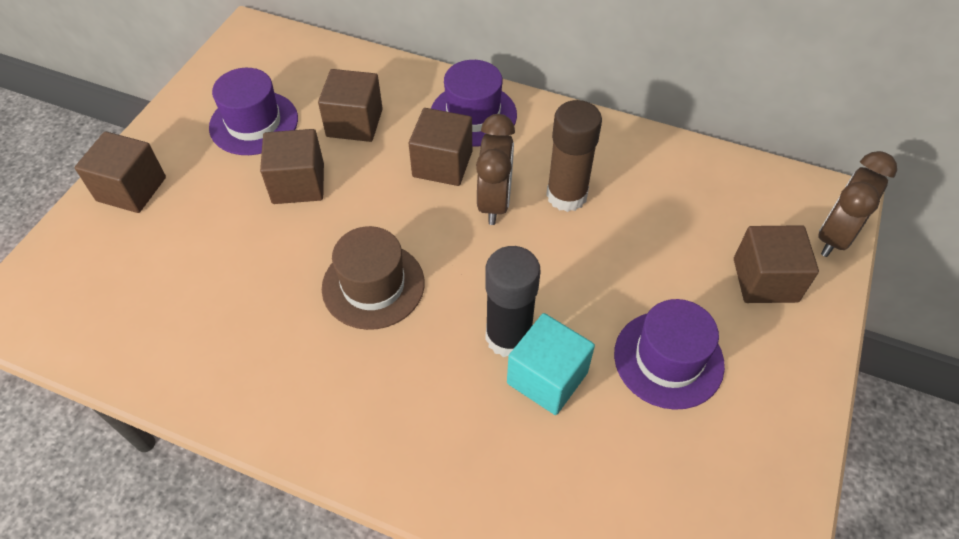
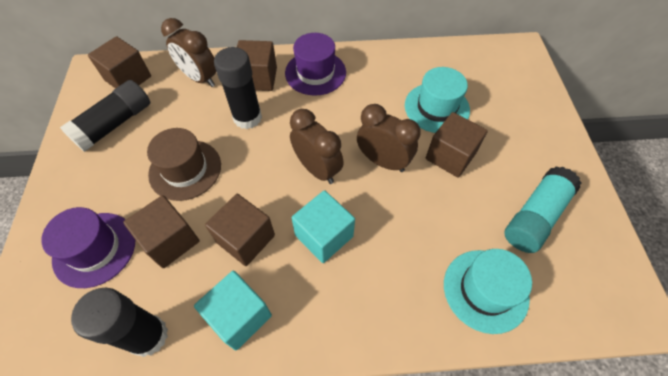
black glue stick: [485,246,541,357] = 1 -> [60,80,150,152] [71,288,168,357] [214,47,262,129] = 3
brown clock: [476,114,515,225] [818,151,897,257] = 2 -> [161,18,216,87] [290,109,344,184] [357,104,421,172] = 3
brown glue stick: [546,100,602,212] = 1 -> none = 0
purple hat: [209,68,298,155] [431,60,517,147] [614,299,725,410] = 3 -> [41,207,135,288] [285,33,346,96] = 2
turquoise cube: [507,313,595,415] = 1 -> [194,271,272,351] [291,190,355,263] = 2
turquoise glue stick: none = 0 -> [504,166,581,253] = 1
turquoise hat: none = 0 -> [405,67,470,133] [444,249,532,334] = 2

